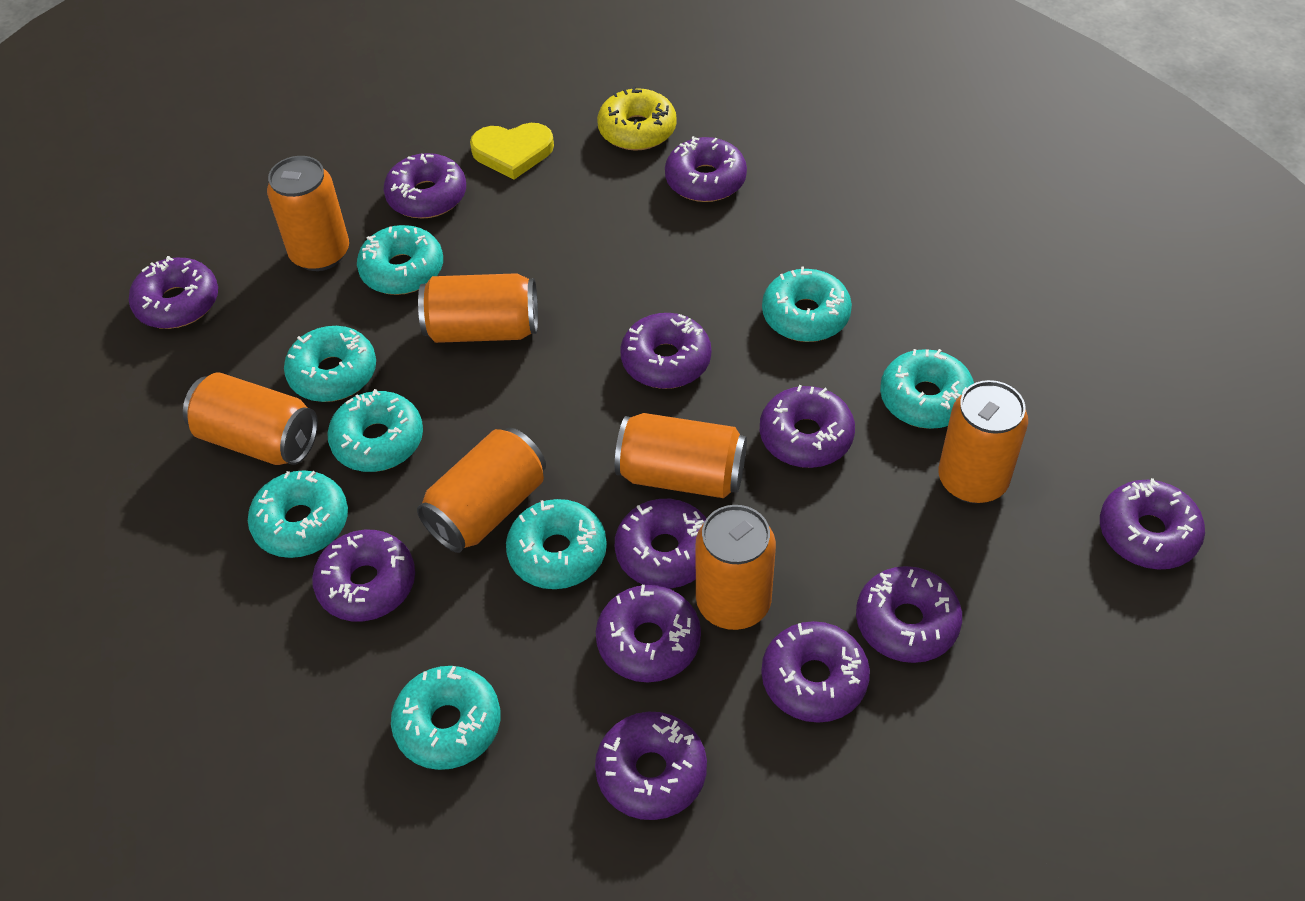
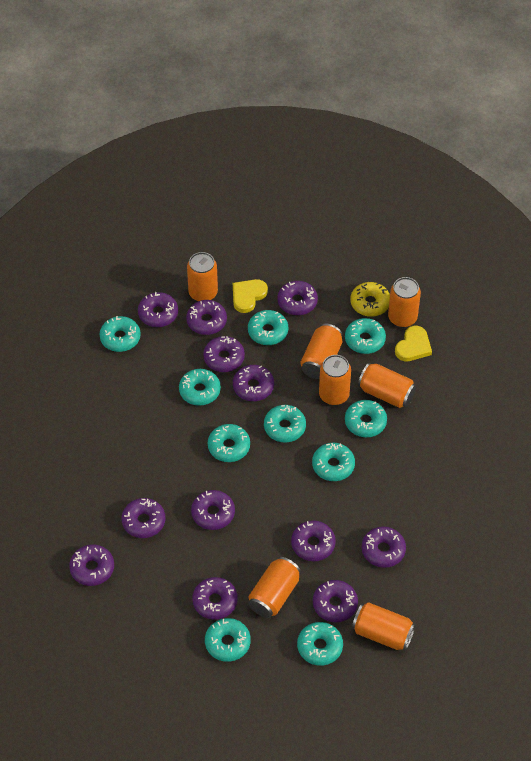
turquoise donut: [248,470,348,558] [284,326,376,402] [327,389,423,472] [357,225,443,295] [391,666,500,770] [506,499,607,589] [762,266,852,342] [880,349,974,429] = 8 -> [99,316,141,352] [179,369,221,406] [205,618,251,662] [208,424,250,462] [248,310,288,345] [264,405,306,442] [297,622,343,666] [312,443,355,481] [345,318,386,354] [345,400,387,437] = 10
yellow heart: [470,123,554,179] = 1 -> [233,279,268,313] [395,326,432,361] = 2

